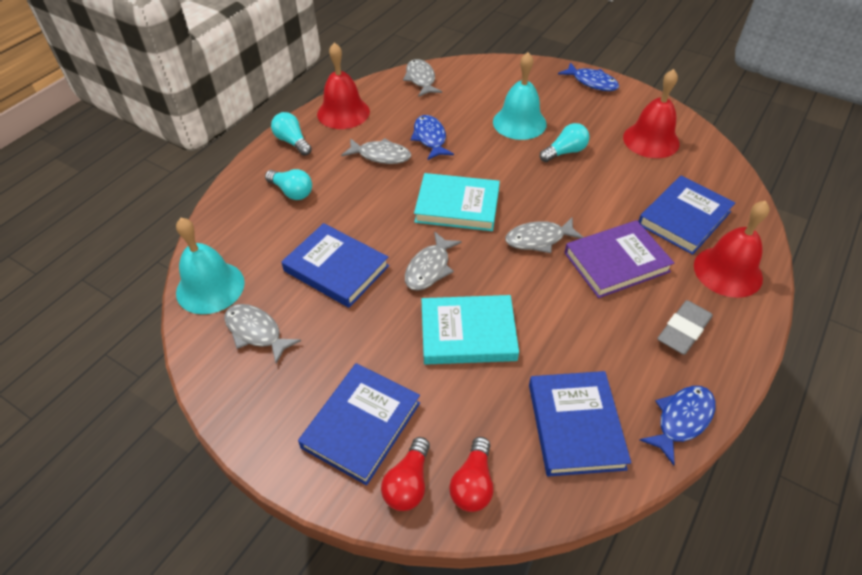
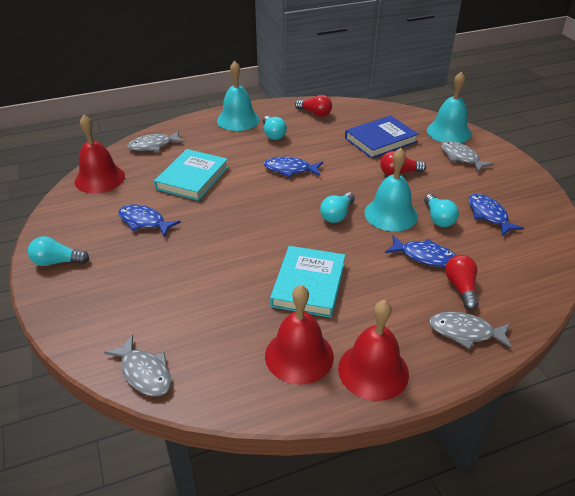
blue book: [281,223,389,308] [298,363,420,485] [529,371,631,477] [638,176,735,255] = 4 -> [345,115,418,159] = 1
blue fish: [411,115,454,160] [558,62,619,91] [640,386,716,466] = 3 -> [119,204,181,237] [264,157,323,177] [385,236,456,267] [468,194,524,236] = 4
grey eraser: [657,300,713,355] = 1 -> none = 0
grey fish: [224,304,301,364] [341,138,411,164] [403,59,442,97] [405,231,462,291] [505,218,584,253] = 5 -> [104,335,172,397] [127,131,185,151] [429,312,512,349] [441,141,494,172] = 4
purple book: [565,220,674,298] = 1 -> none = 0
red light bulb: [381,437,430,511] [449,437,494,512] = 2 -> [295,95,332,117] [380,151,426,176] [445,255,479,310] = 3
turquoise bell: [176,218,245,314] [493,52,547,140] = 2 -> [217,61,260,131] [364,148,418,231] [427,72,472,143] = 3
turquoise light bulb: [265,169,312,200] [271,112,312,156] [540,123,589,162] = 3 -> [28,236,89,266] [263,116,287,140] [320,192,355,223] [424,194,459,227] = 4

